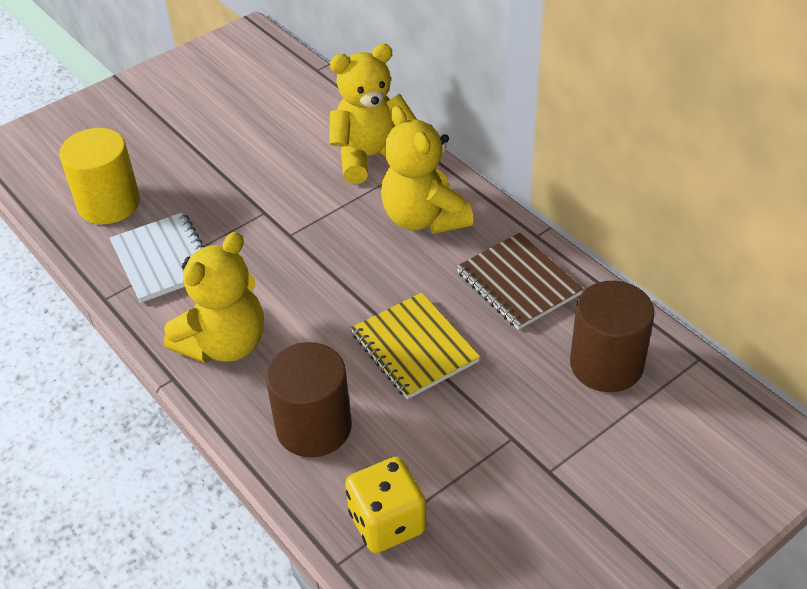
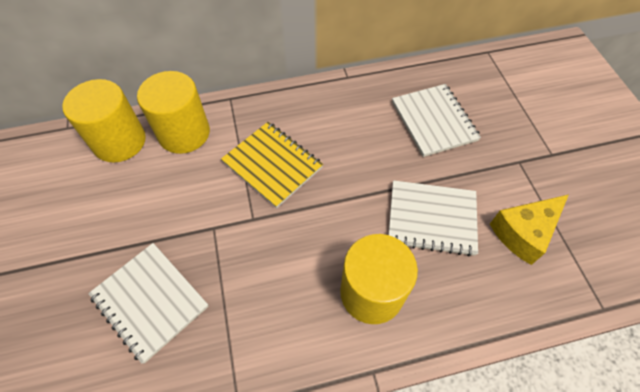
brown cylinder: [266,342,352,458] [570,281,655,392] = 2 -> none = 0
brown notebook: [457,233,583,330] = 1 -> none = 0
white notebook: [110,212,205,303] = 1 -> [88,243,209,364] [389,180,478,256] [392,84,481,157] = 3
yellow cheese: none = 0 -> [490,195,568,265] = 1
yellow cylinder: [59,128,140,224] = 1 -> [62,79,146,162] [137,71,210,154] [340,234,418,324] = 3
yellow dice: [345,457,427,553] = 1 -> none = 0
yellow teddy bear: [164,232,264,363] [329,44,417,184] [381,106,473,234] = 3 -> none = 0

